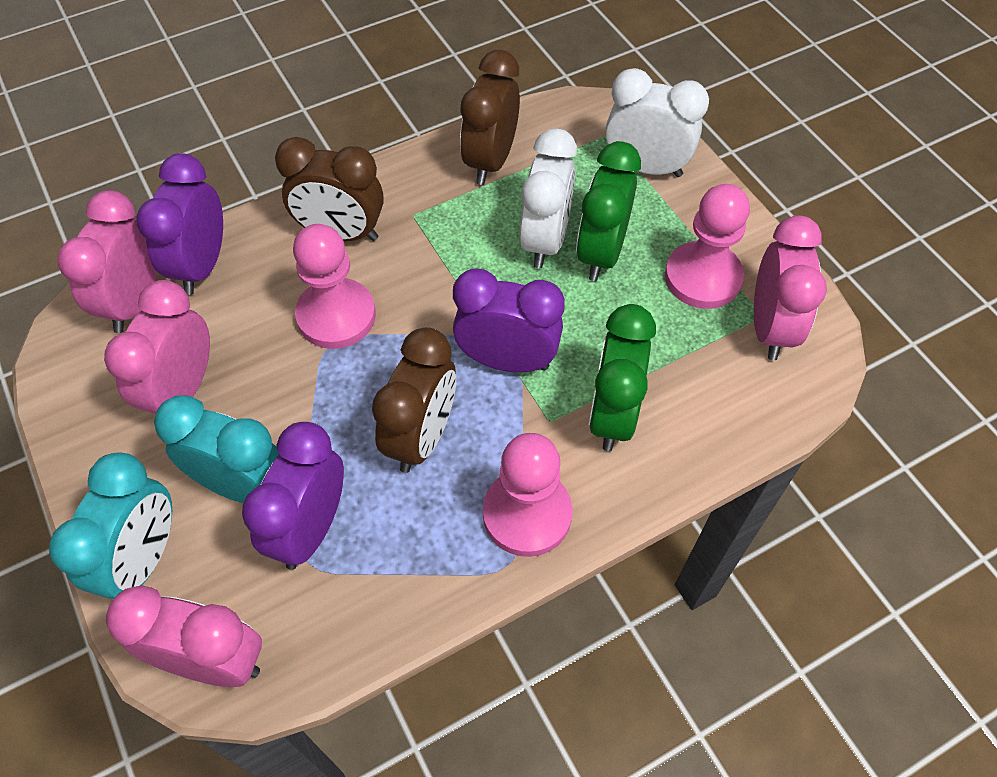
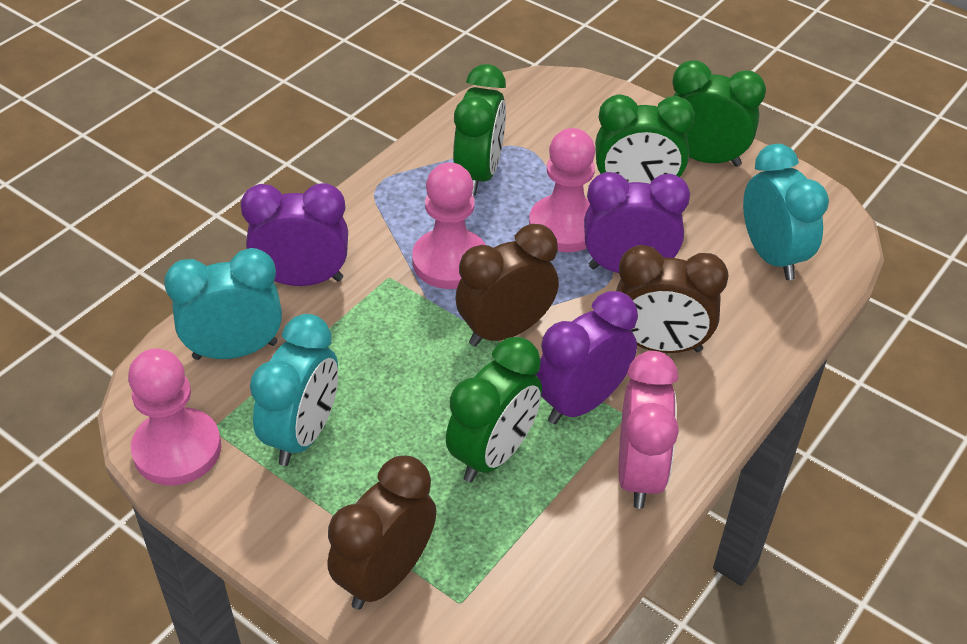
green clock: [576,141,641,281] [589,304,656,451] = 2 -> [446,337,542,482] [453,64,506,195] [595,95,695,184] [672,60,766,167] = 4
pink clock: [58,190,157,333] [104,280,210,414] [106,585,262,687] [754,215,827,360] = 4 -> [619,351,679,509] = 1
turquoise clock: [49,453,172,599] [154,395,279,503] = 2 -> [164,248,282,360] [250,314,338,466] [743,144,829,280] = 3
white clock: [520,128,577,268] [606,68,709,177] = 2 -> none = 0

